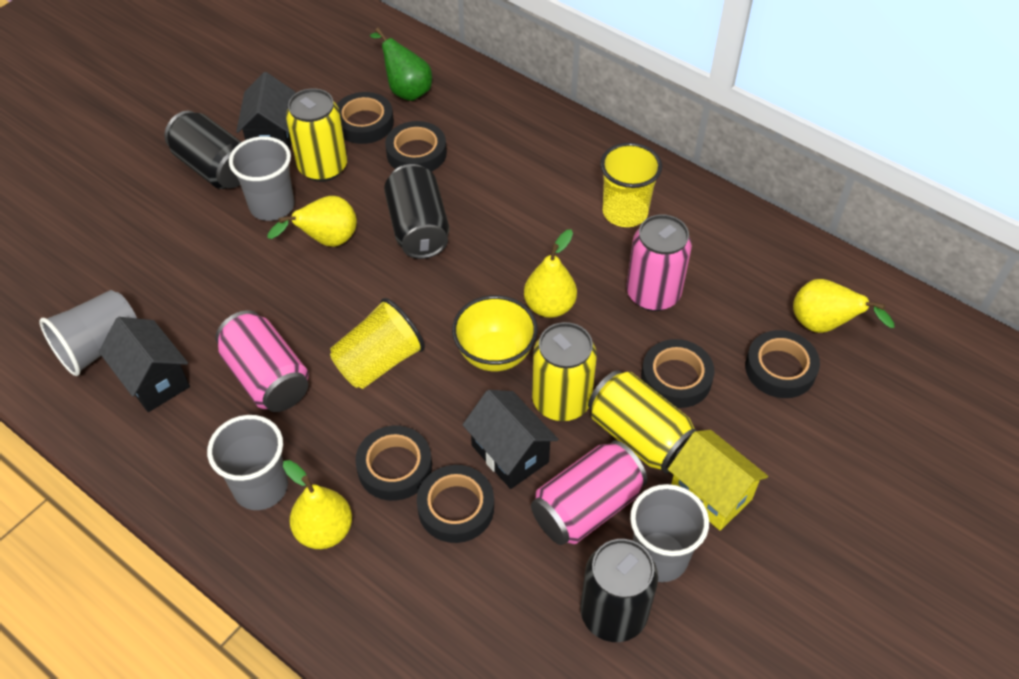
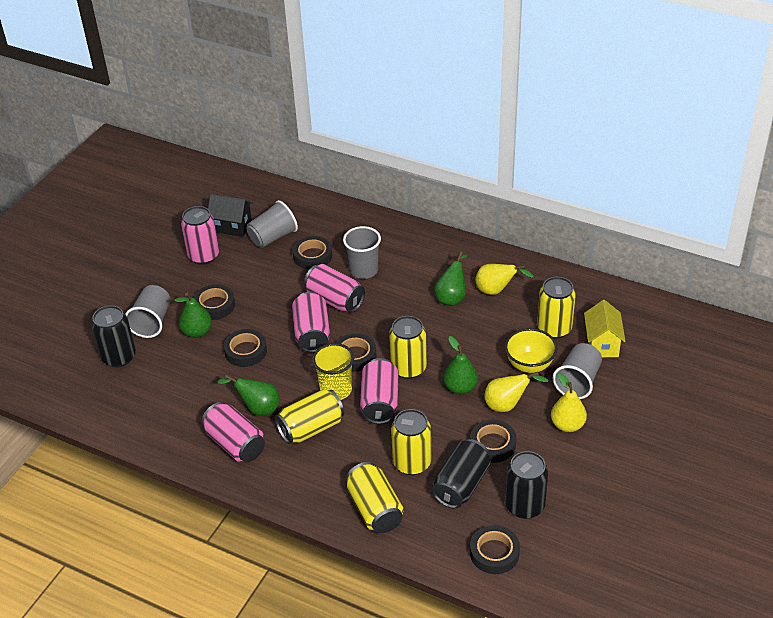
black house: [99,317,190,412] [236,72,296,150] [463,390,558,489] = 3 -> [208,194,253,237] = 1
green pear: [370,28,432,101] = 1 -> [175,293,212,338] [217,375,280,416] [434,252,467,306] [444,336,478,394] = 4
pink can: [215,310,309,412] [531,440,647,545] [627,214,692,311] = 3 -> [181,206,219,265] [201,402,265,462] [292,292,330,353] [304,264,365,313] [360,358,399,424] = 5
yellow can: [286,88,348,182] [532,322,597,421] [588,370,697,473] = 3 -> [275,389,344,444] [346,462,404,533] [389,316,427,379] [391,409,431,475] [537,277,576,339] = 5
yellow cup: [330,298,425,389] [600,143,662,227] = 2 -> [312,343,354,400] = 1
yellow pear: [267,196,357,247] [283,460,352,549] [524,229,577,318] [793,279,895,333] = 4 -> [475,264,534,295] [484,372,549,412] [551,373,587,432] = 3

